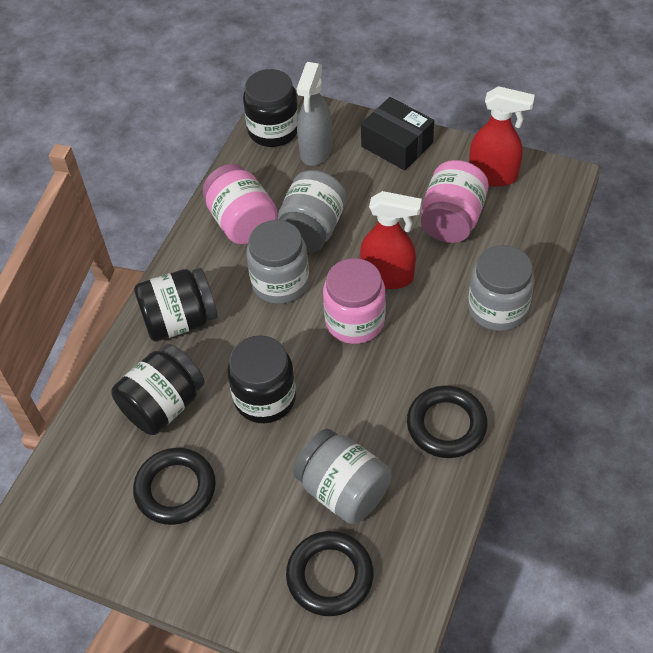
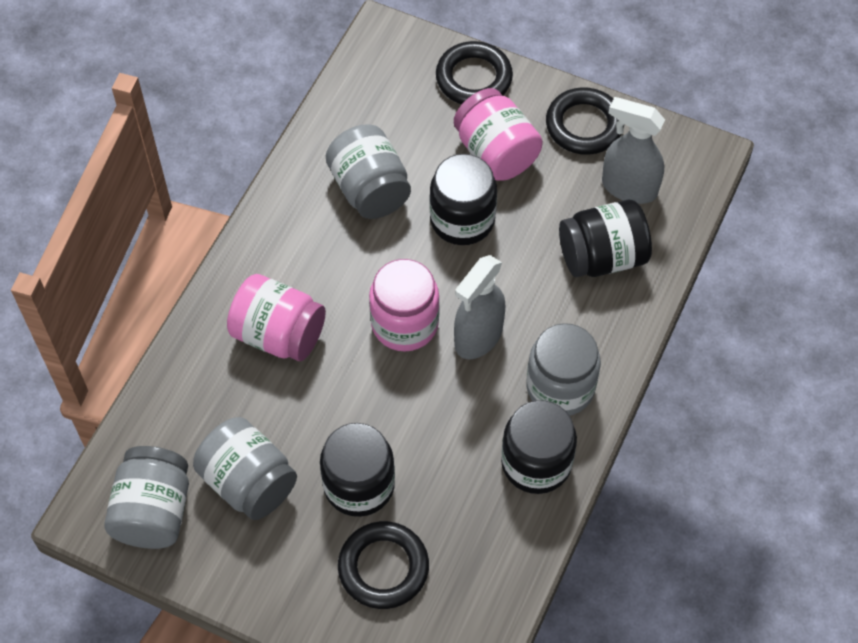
black box: [361,97,434,171] = 1 -> none = 0
grey spray bottle: [297,62,332,166] = 1 -> [454,255,505,359] [602,97,665,204] = 2
red spray bottle: [360,191,422,289] [469,86,535,187] = 2 -> none = 0

